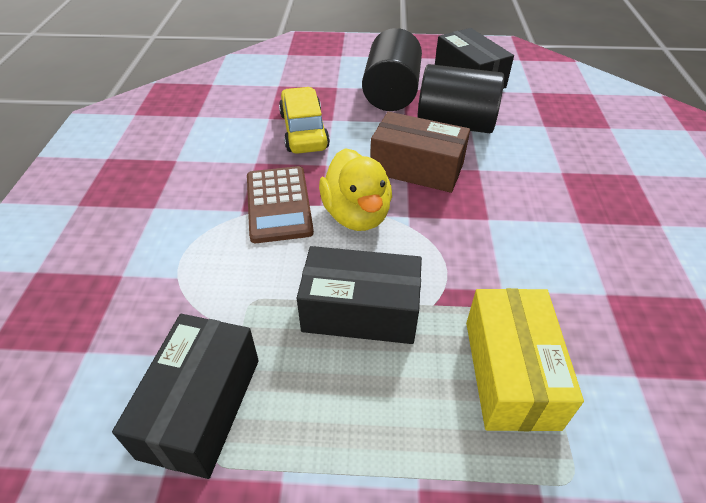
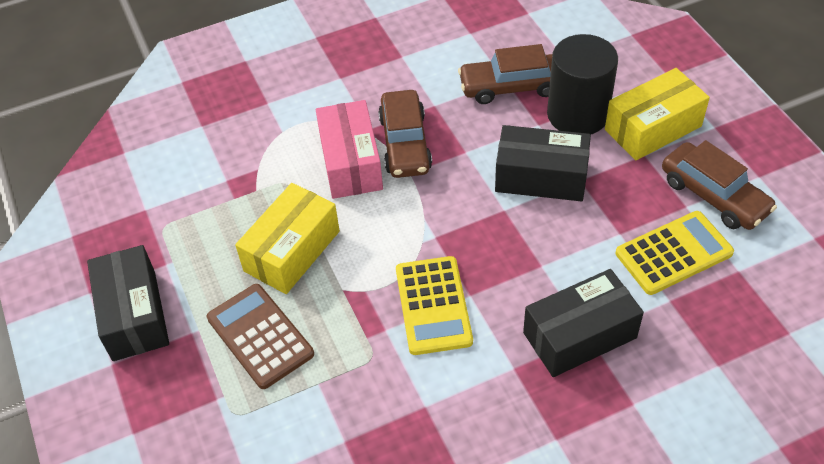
black cylinder: [362,28,422,111] [417,64,504,133] = 2 -> [547,34,618,134] = 1
brown box: [370,112,470,193] = 1 -> none = 0
brown car: none = 0 -> [378,90,432,178] [458,44,552,104] [662,140,777,230] = 3
pink box: none = 0 -> [316,100,383,199] = 1
yellow box: [466,288,584,431] = 1 -> [235,183,340,294] [605,68,710,160] = 2
yellow calculator: none = 0 -> [396,256,473,355] [616,211,734,295] = 2
yellow car: [279,87,330,154] = 1 -> none = 0
yellow duck: [319,148,392,231] = 1 -> none = 0

